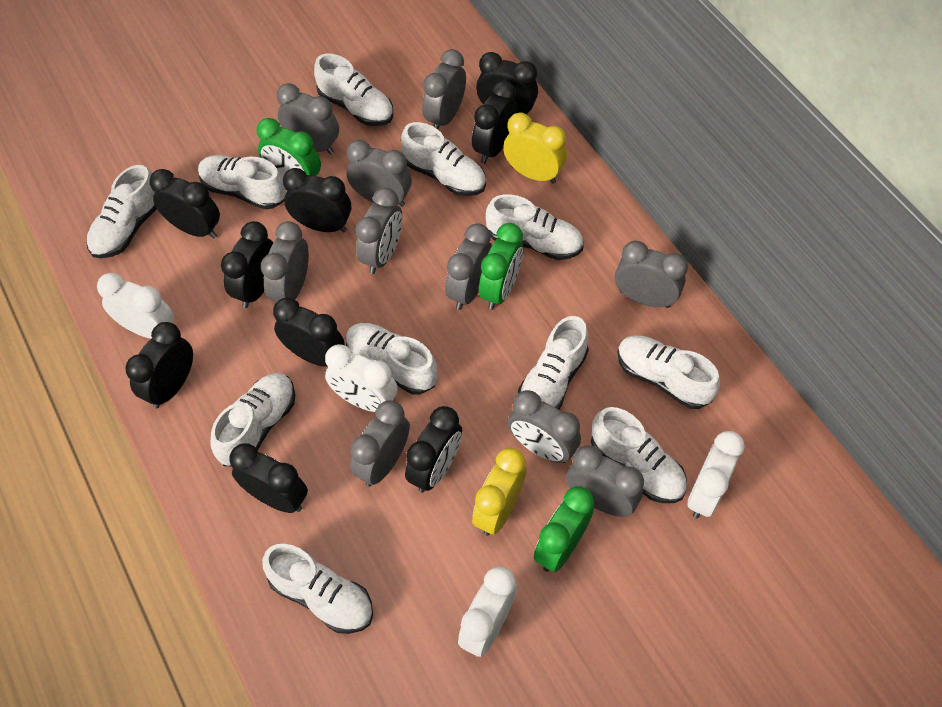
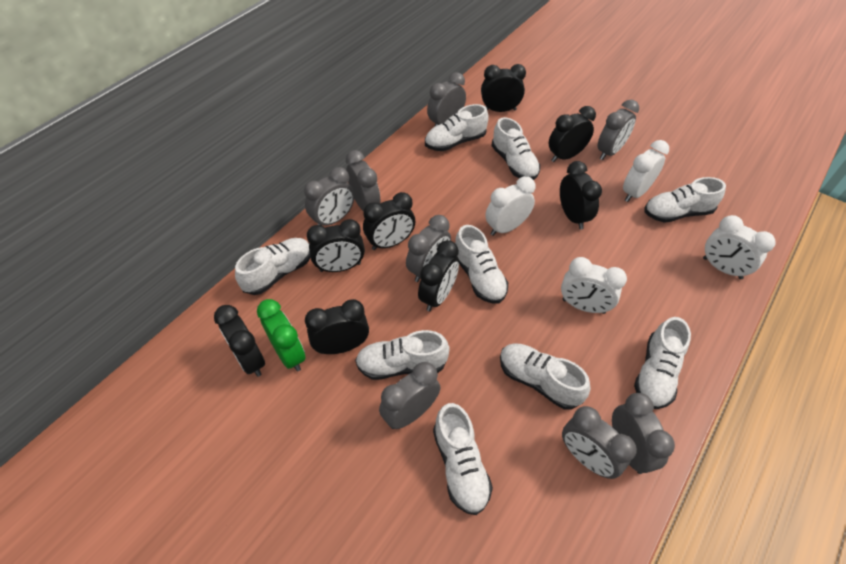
black clock: [125,322,193,408] [149,169,220,239] [221,221,273,308] [229,443,308,513] [273,297,344,367] [283,168,351,232] [405,406,462,493] [472,80,517,164] [476,52,538,115] = 9 -> [214,305,265,377] [305,299,369,354] [307,219,365,272] [363,192,415,250] [418,240,459,311] [481,64,526,112] [549,106,596,162] [560,161,602,230] = 8
green clock: [257,118,321,177] [479,223,523,310] [534,486,594,572] = 3 -> [257,299,306,371] = 1
grey clock: [261,221,309,301] [277,83,339,155] [347,140,412,207] [350,400,410,487] [355,187,402,274] [422,49,466,129] [445,223,492,310] [508,390,581,463] [566,445,644,517] [615,241,688,308] = 10 -> [304,167,355,226] [346,150,380,211] [379,362,440,429] [406,215,451,282] [427,72,466,127] [562,406,637,479] [597,100,639,160] [612,393,675,474] = 8
white shoe: [86,165,157,258] [198,155,286,209] [210,373,295,466] [262,544,373,634] [314,54,393,126] [346,323,438,395] [401,122,486,196] [486,194,583,260] [518,316,589,410] [591,407,687,503] [617,335,720,409] = 11 -> [235,238,310,295] [355,330,450,380] [425,104,489,151] [433,403,493,515] [455,225,508,303] [491,117,540,180] [500,343,591,410] [634,317,691,409] [644,177,726,223] = 9
yellow clock: [472,448,526,536] [503,112,567,184] = 2 -> none = 0

